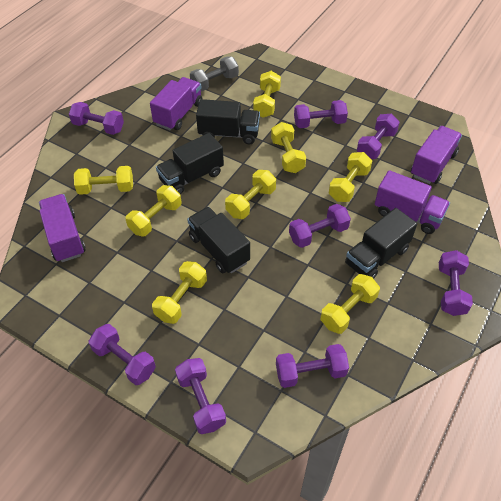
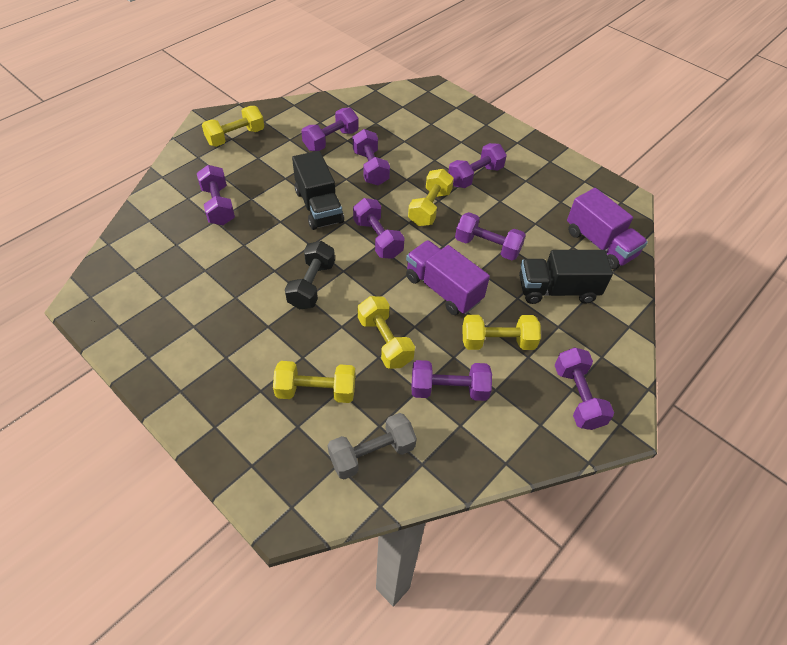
black dumbbell: none = 0 -> [285,241,335,309] = 1
black truck: [156,133,224,194] [187,207,250,274] [196,99,260,144] [345,208,417,279] = 4 -> [292,151,344,230] [519,250,613,304] = 2
purple truck: [39,194,86,262] [150,77,203,130] [375,170,450,234] [411,126,462,184] = 4 -> [406,240,490,315] [567,188,648,269] = 2
yellow dumbbell: [74,166,133,195] [125,185,182,236] [152,261,207,324] [225,170,276,219] [253,71,281,118] [271,122,306,173] [320,274,380,334] [329,152,372,202] = 8 -> [202,106,264,147] [273,361,355,403] [358,296,415,369] [408,169,454,226] [463,315,541,350] = 5

